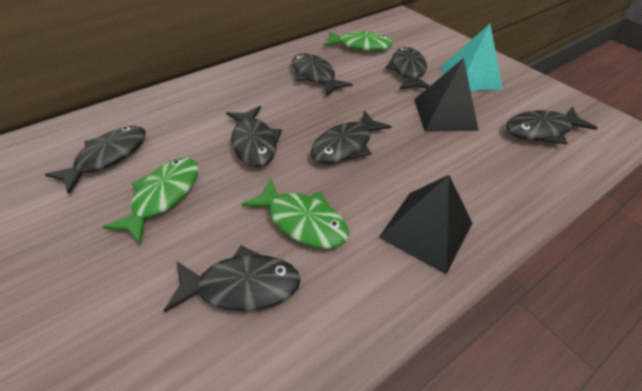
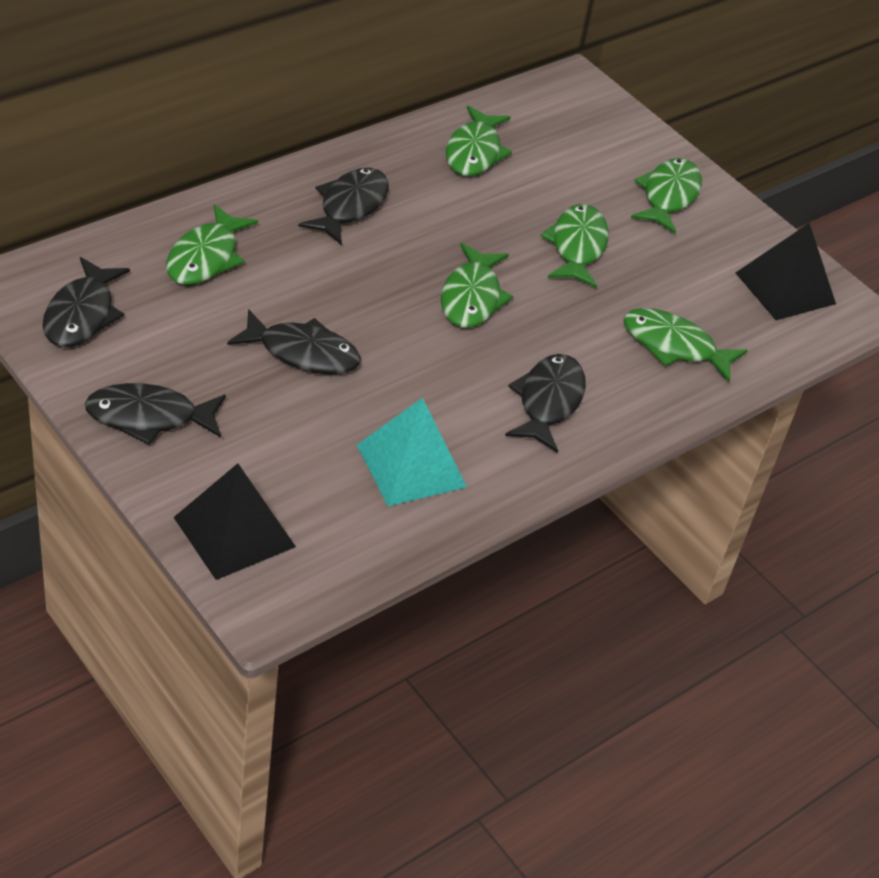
black fish: [44,126,146,194] [164,246,301,312] [226,106,282,167] [292,53,352,96] [311,110,392,164] [385,47,430,89] [506,106,597,145] = 7 -> [43,257,130,347] [85,383,226,445] [227,309,361,375] [298,168,389,245] [505,354,586,453] = 5
green fish: [102,158,199,244] [241,177,349,249] [324,31,393,51] = 3 -> [166,204,258,285] [441,243,513,328] [446,106,512,176] [541,204,609,288] [623,308,748,382] [631,158,702,234] = 6

